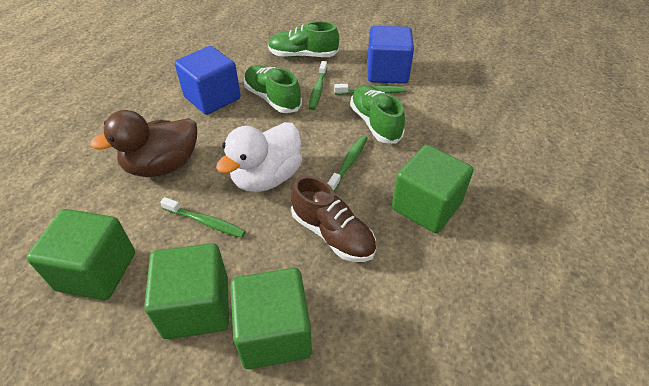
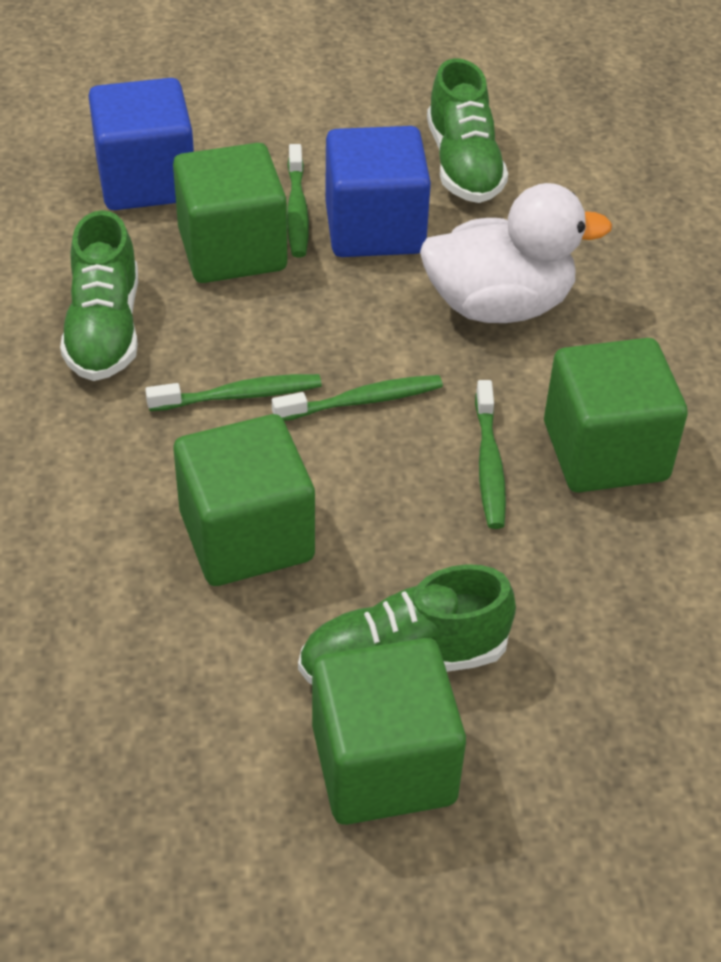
brown duck: [90,110,197,177] = 1 -> none = 0
brown shoe: [291,176,376,262] = 1 -> none = 0

